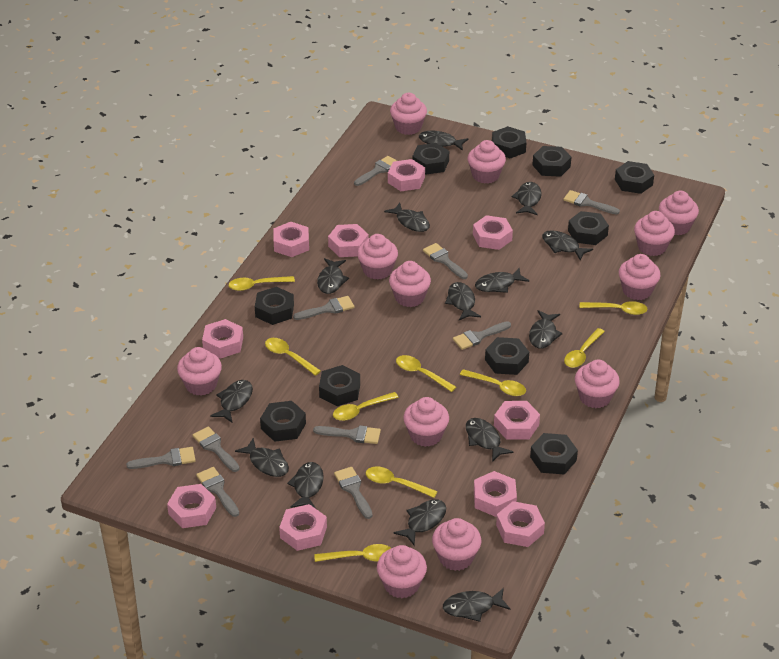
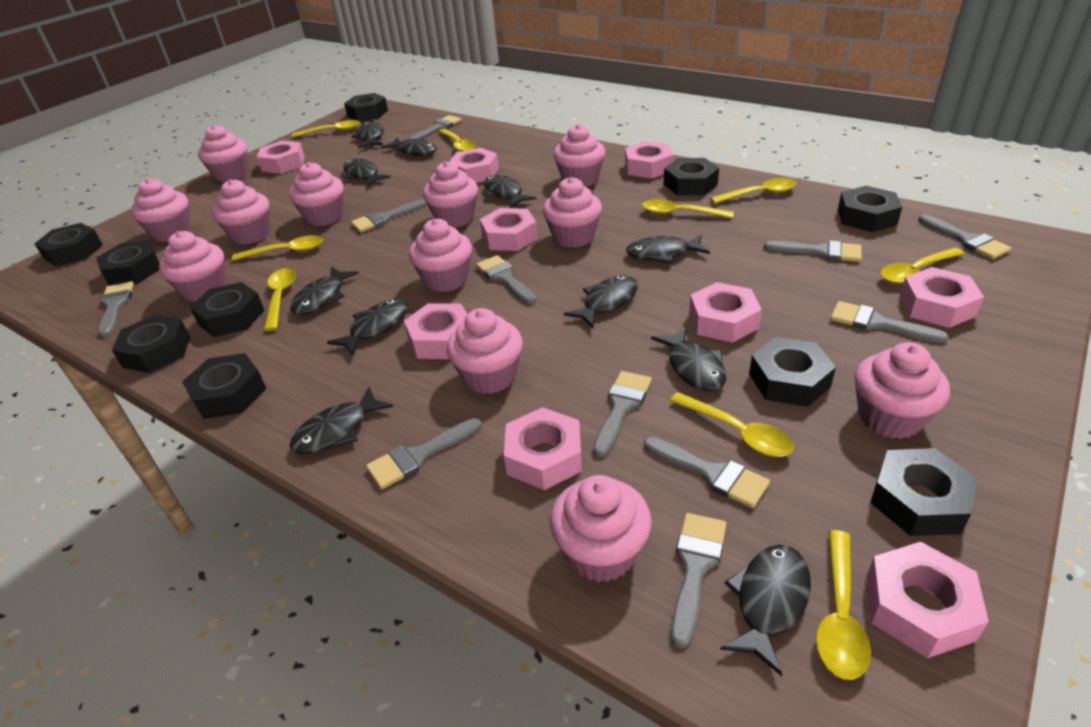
black fish: [210,380,253,423] [235,438,289,477] [287,462,324,509] [317,258,349,294] [384,203,430,232] [393,499,446,545] [419,131,469,151] [443,588,510,622] [445,282,481,320] [466,418,513,462] [475,268,529,293] [512,182,541,215] [529,310,563,349] [542,230,593,261] = 14 -> [290,267,359,315] [290,387,393,454] [327,299,408,356] [343,159,391,186] [351,122,384,149] [381,138,437,156] [484,175,536,208] [564,276,638,328] [626,235,710,264] [651,327,726,391] [720,545,811,676] = 11
grey brush: [126,447,196,469] [193,426,240,472] [196,467,239,517] [293,296,354,320] [313,425,381,444] [334,467,373,519] [354,156,397,186] [423,243,468,279] [453,321,511,350] [563,190,620,215] = 10 -> [98,281,134,337] [351,199,427,232] [366,418,482,489] [409,115,462,140] [476,255,536,304] [593,371,652,457] [644,437,770,508] [671,513,726,648] [764,240,862,262] [830,301,949,343] [919,214,1012,259] = 11
pink nut: [167,484,216,528] [202,319,243,359] [273,222,309,257] [279,504,327,551] [328,224,369,257] [388,159,425,191] [473,215,513,250] [474,471,517,517] [494,401,540,440] [496,501,545,547] = 10 -> [257,141,305,174] [404,303,467,359] [449,148,499,183] [480,208,538,251] [504,407,582,490] [625,141,673,179] [689,282,762,343] [866,542,989,658] [899,267,984,328] = 9

